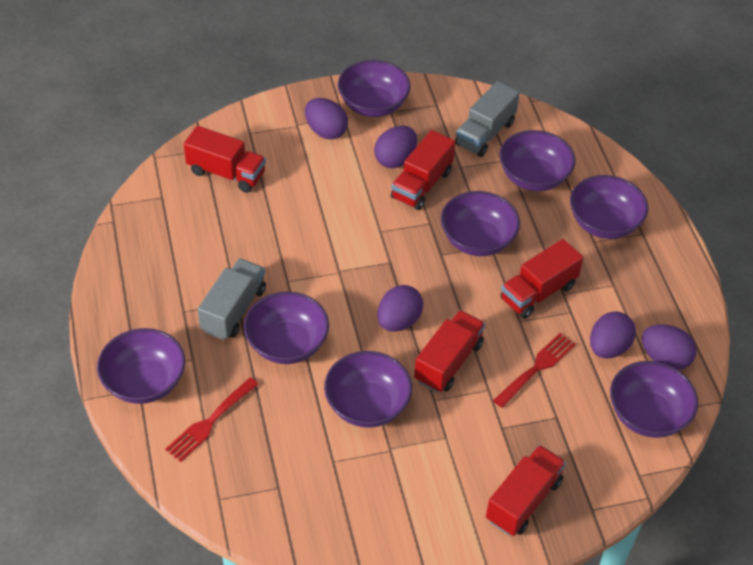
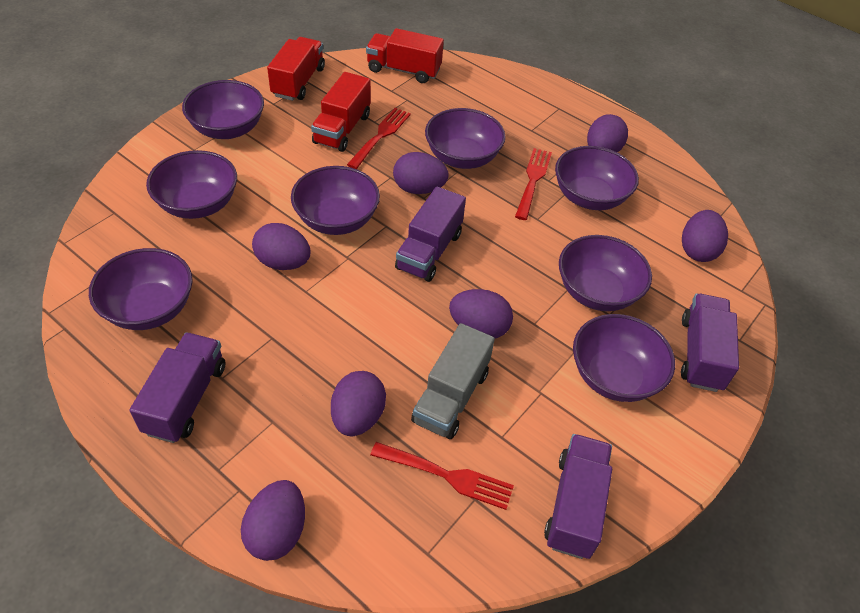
grey truck: [197,258,266,340] [455,81,520,157] = 2 -> [411,323,495,439] = 1
purple egg: [305,98,348,140] [374,126,417,168] [377,285,423,332] [590,311,636,359] [642,325,696,370] = 5 -> [241,480,305,561] [252,223,310,270] [331,371,386,436] [393,152,448,194] [449,289,513,339] [587,114,628,153] [682,210,728,262] = 7
purple truck: none = 0 -> [130,332,226,443] [395,187,466,282] [544,434,612,559] [681,294,739,392] = 4
red fork: [165,377,259,462] [493,333,576,408] = 2 -> [347,108,411,169] [370,442,514,510] [515,148,552,220] = 3
red truck: [184,126,266,193] [391,130,455,210] [414,310,485,393] [486,445,566,536] [500,239,584,319] = 5 -> [267,37,325,101] [311,72,371,152] [366,28,444,83] = 3

